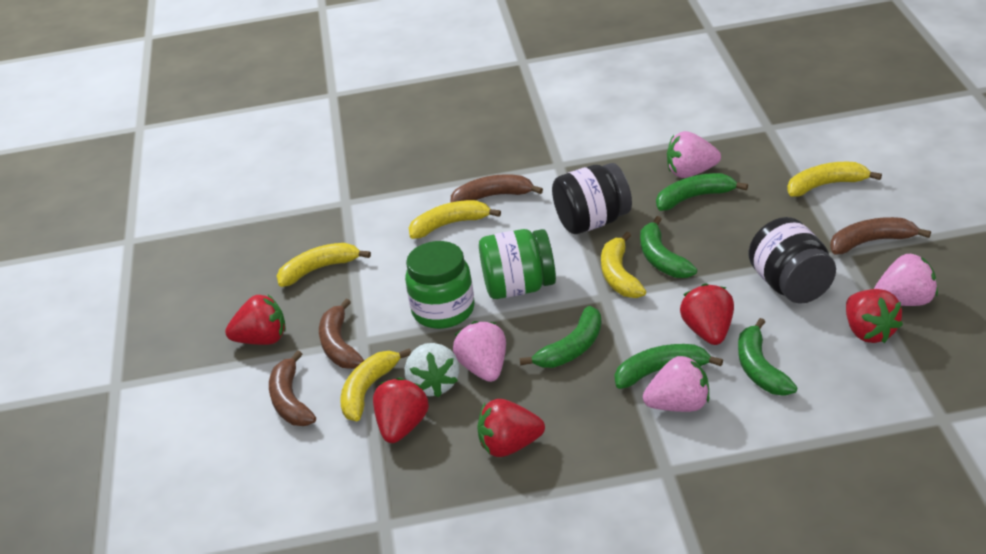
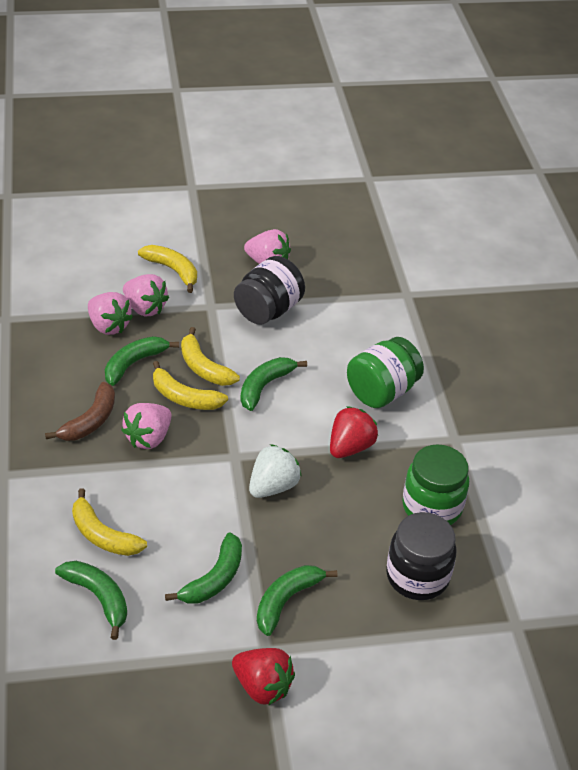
brown banana: [269,350,316,426] [319,299,364,369] [450,174,543,203] [830,217,931,254] = 4 -> [45,382,115,441] = 1
red strawberry: [225,295,286,345] [373,377,429,443] [477,399,545,457] [680,283,734,345] [846,289,903,343] = 5 -> [232,648,295,706] [330,406,378,458] = 2
yellow banana: [277,243,371,287] [340,348,411,421] [409,200,501,239] [601,232,646,298] [787,162,882,197] = 5 -> [72,488,147,556] [138,245,197,293] [153,361,228,410] [181,327,240,386] = 4

